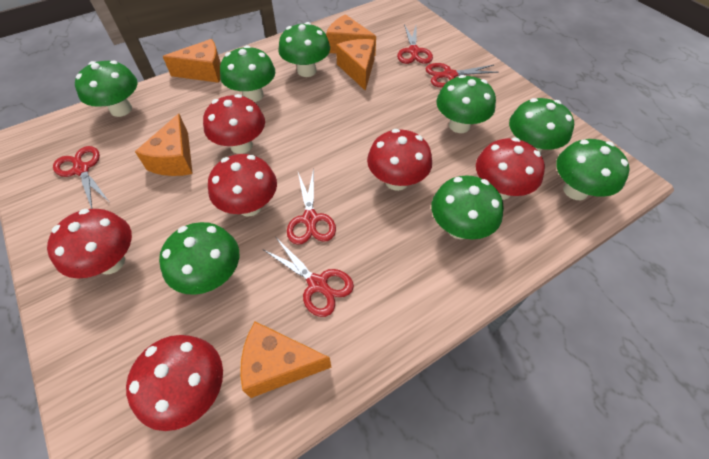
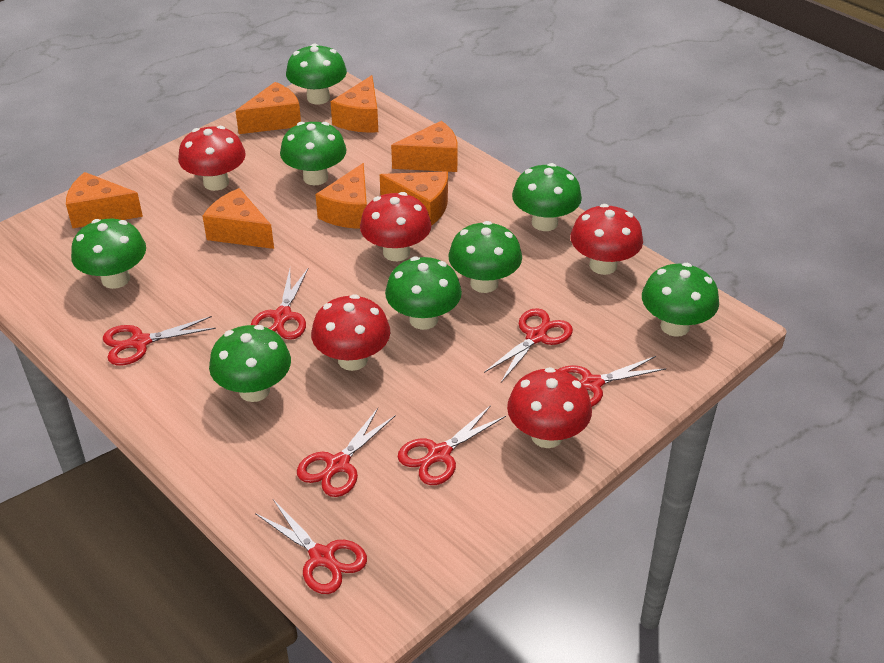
orange cheese: [135,114,193,176] [162,39,221,83] [240,321,331,398] [326,14,376,54] [336,39,375,91] = 5 -> [66,172,143,228] [202,188,274,249] [236,82,301,134] [315,163,367,229] [330,75,378,133] [380,171,448,226] [391,121,458,172] = 7
red mushroom: [47,209,132,279] [126,335,223,431] [203,94,265,154] [208,154,277,216] [367,129,432,191] [476,137,545,200] = 6 -> [178,126,246,191] [311,294,390,371] [360,192,431,261] [507,367,592,448] [570,204,643,275] = 5
red scissors: [53,146,108,209] [264,239,354,317] [287,169,336,245] [397,24,433,64] [426,63,499,88] = 5 -> [103,316,216,365] [251,267,309,340] [255,499,367,594] [297,408,396,497] [398,405,506,485] [484,308,573,382] [558,356,666,407] = 7

